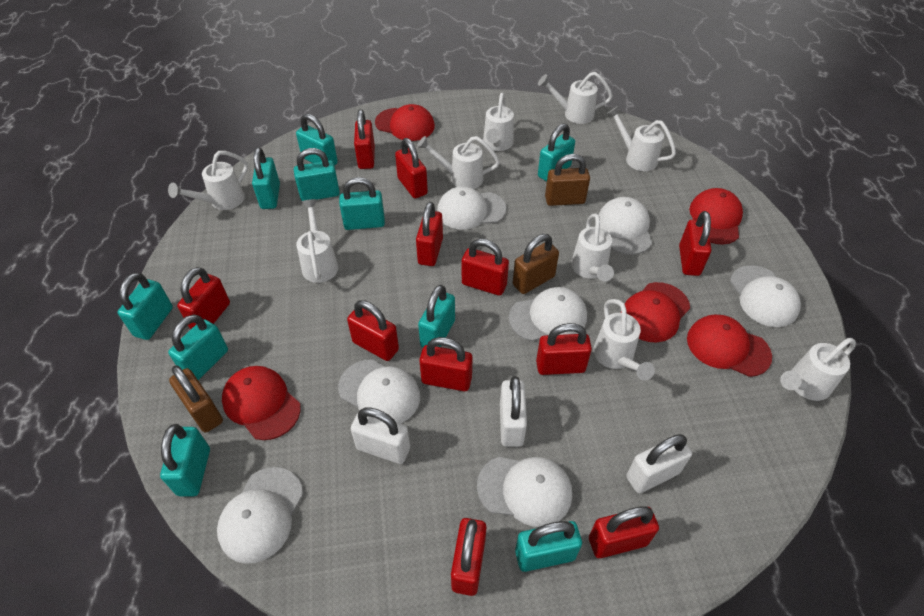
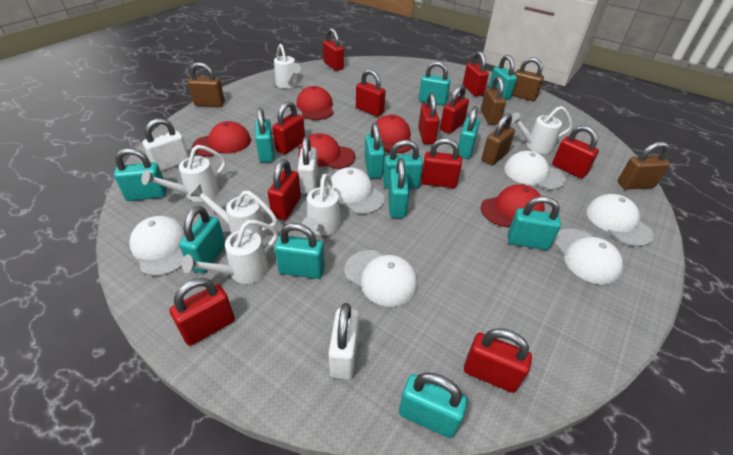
brown padlock: [169,365,223,433] [513,234,559,294] [545,154,590,206] = 3 -> [188,62,225,107] [481,76,506,125] [481,113,515,165] [512,58,544,101] [618,141,670,190] = 5
turquoise padlock: [118,273,173,340] [160,424,210,496] [168,314,228,380] [252,147,280,209] [294,148,340,201] [296,114,338,166] [339,177,385,230] [418,285,455,348] [515,521,582,572] [538,123,575,181] = 10 -> [114,148,167,201] [179,206,225,273] [255,108,274,163] [274,223,325,279] [365,123,385,178] [383,140,423,189] [388,158,409,218] [399,372,468,438] [419,61,451,105] [458,106,480,159] [489,55,517,100] [508,196,561,250] = 12
white cap: [217,467,303,564] [338,359,420,424] [437,186,506,229] [477,457,572,527] [509,287,587,341] [599,197,652,255] [730,265,801,327] = 7 -> [129,216,185,276] [327,167,385,214] [345,250,418,307] [504,151,566,190] [553,228,623,285] [586,194,654,247] = 6
white watering can: [168,151,248,210] [296,199,339,283] [417,136,500,189] [483,93,514,151] [538,72,613,124] [571,213,614,282] [593,299,655,381] [607,106,676,171] [780,338,856,401] = 9 -> [141,145,226,202] [182,220,278,284] [190,185,278,241] [274,44,301,88] [302,174,341,236] [511,106,572,154] = 6

